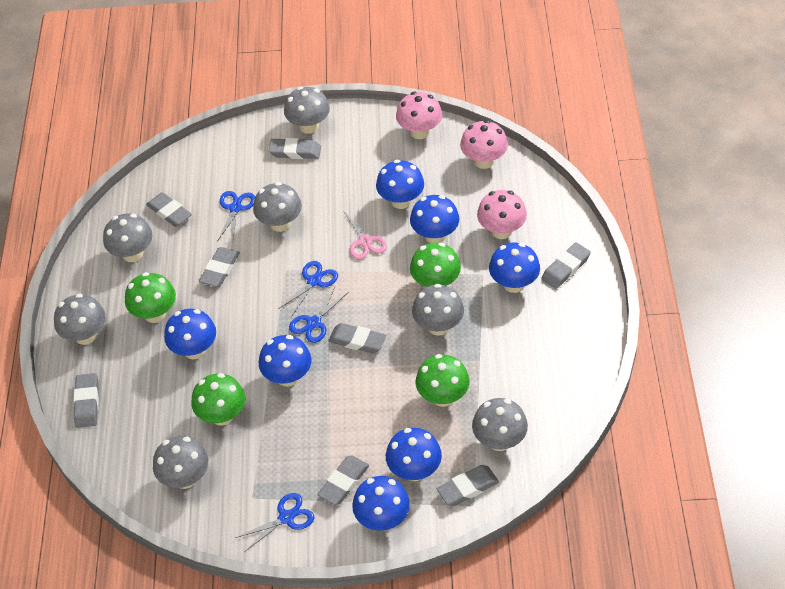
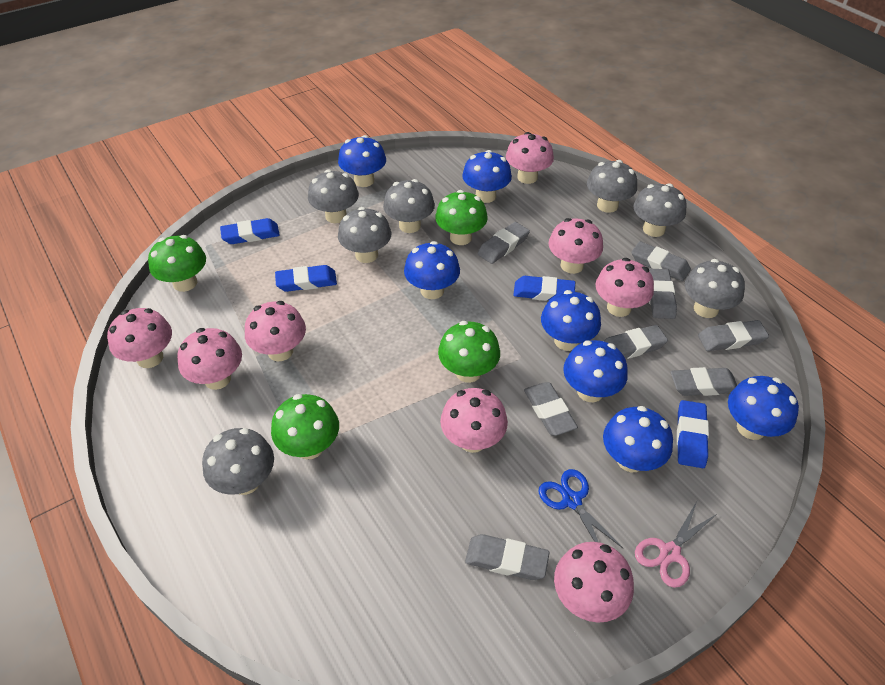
blue eraser: none = 0 -> [220,218,280,244] [275,265,337,292] [513,276,575,301] [677,400,709,468] = 4
blue scissors: [218,191,255,241] [235,493,314,552] [278,261,338,315] [289,287,349,343] = 4 -> [539,469,624,549] = 1
pink mushroom: [396,92,442,139] [460,120,508,169] [477,190,527,239] = 3 -> [107,308,172,368] [177,328,242,390] [245,301,306,361] [440,388,508,453] [506,132,554,184] [548,218,603,274] [554,542,634,623] [595,258,654,317] = 8

